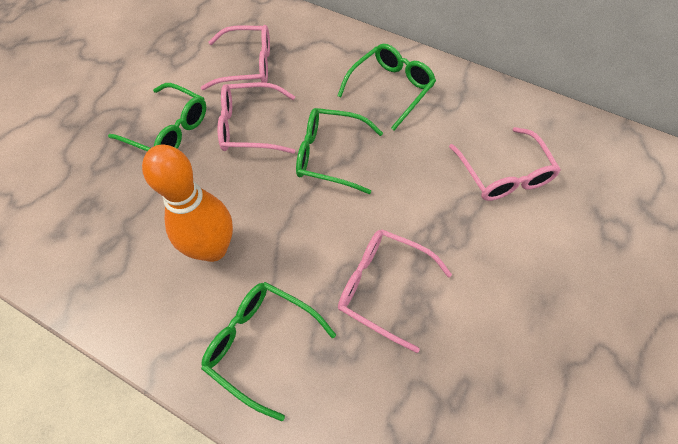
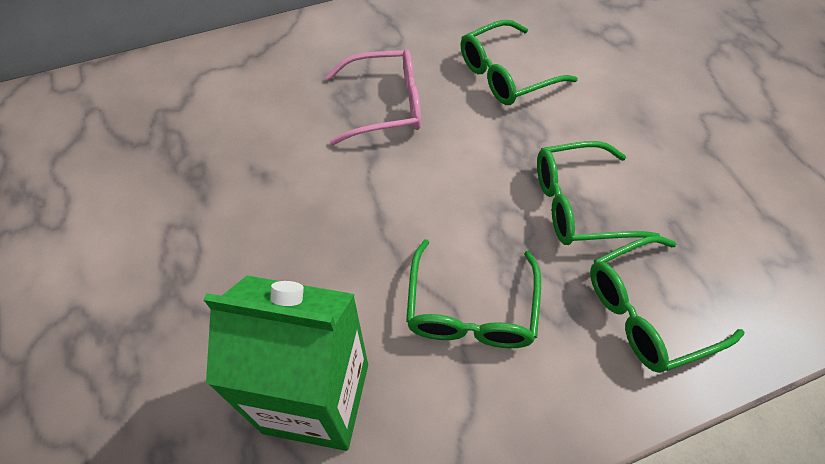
green carton: none = 0 -> [204,276,368,451] = 1
orange bowling pin: [142,145,233,262] = 1 -> none = 0
pink glasses: [201,25,270,90] [218,82,295,154] [338,229,452,353] [449,127,561,201] = 4 -> [325,49,421,145] = 1

